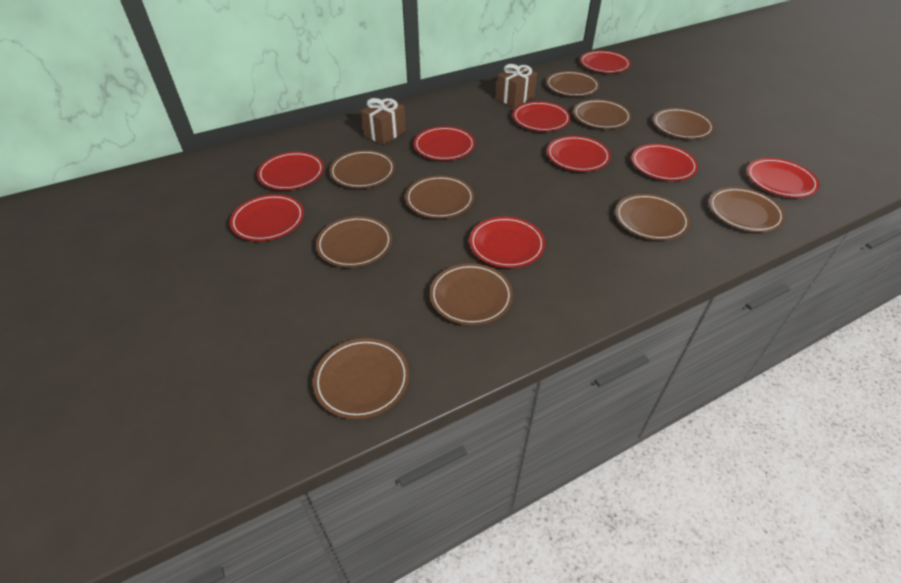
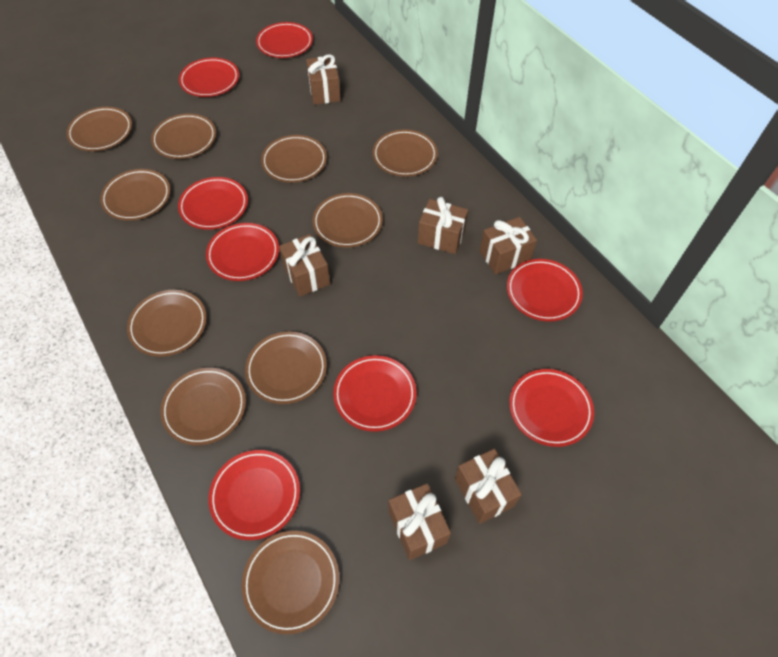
brown gift: [361,98,406,145] [496,64,537,108] = 2 -> [279,234,330,297] [306,54,341,105] [388,483,451,560] [418,197,468,254] [455,449,522,524] [480,217,537,275] = 6
red plate: [230,194,304,241] [257,152,324,190] [414,126,475,160] [469,217,545,268] [513,101,571,131] [547,136,611,171] [580,51,631,73] [631,144,698,181] [747,158,820,198] = 9 -> [178,177,248,230] [179,58,239,97] [206,223,279,281] [209,450,300,540] [256,22,313,58] [333,355,416,432] [507,259,583,321] [509,369,594,447] = 8

